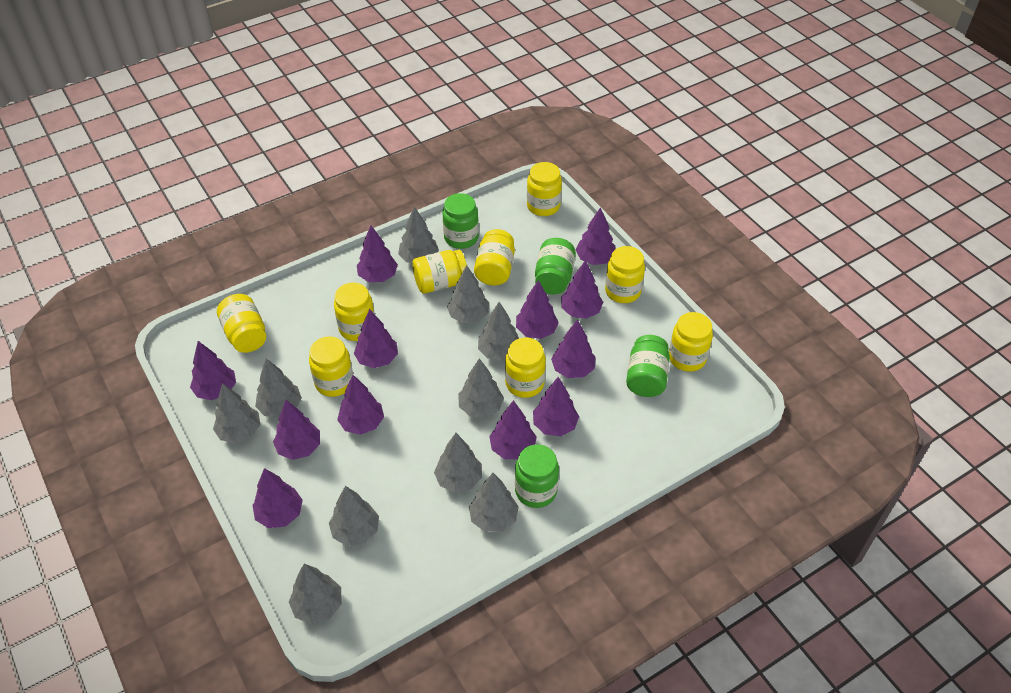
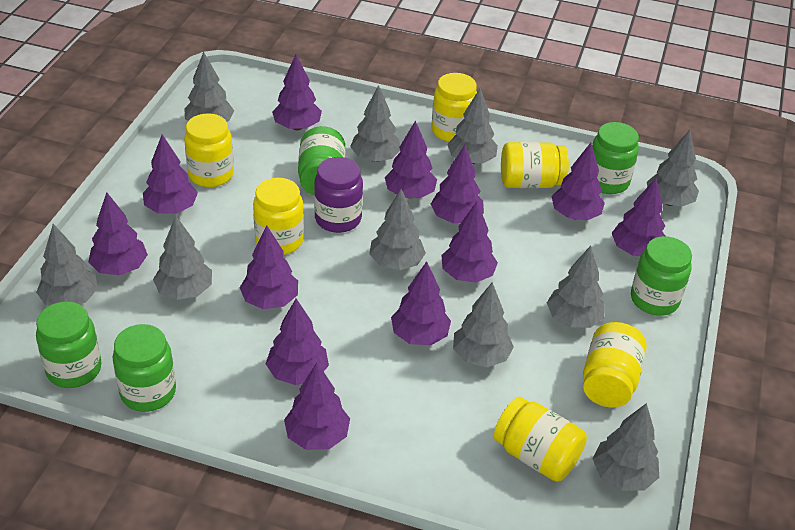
green jar: [442,193,479,249] [515,444,559,508] [535,238,576,294] [626,335,670,397] = 4 -> [36,302,102,388] [113,324,176,412] [298,126,345,195] [592,122,639,194] [631,236,692,316] = 5
purple jar: none = 0 -> [314,157,363,233] = 1
yellow jar: [217,294,266,353] [309,336,353,397] [334,283,375,341] [412,250,467,294] [474,229,515,286] [505,338,546,398] [527,162,562,216] [605,246,645,303] [669,312,713,372] = 9 -> [184,113,234,187] [253,178,304,255] [431,73,477,142] [493,397,587,482] [501,142,569,188] [583,322,646,408] = 6

